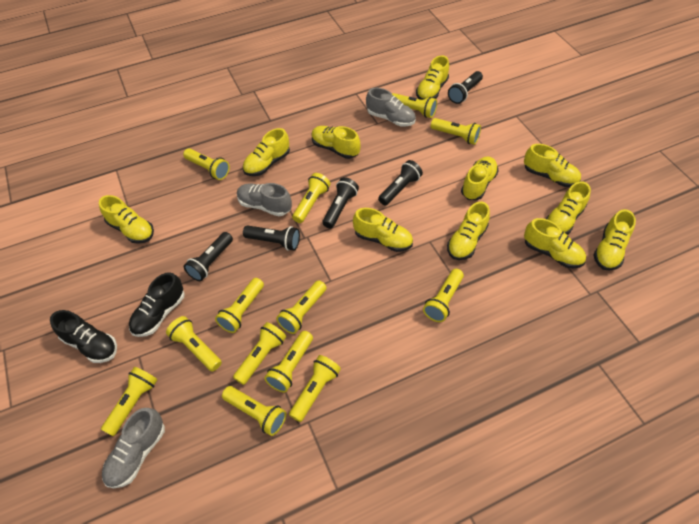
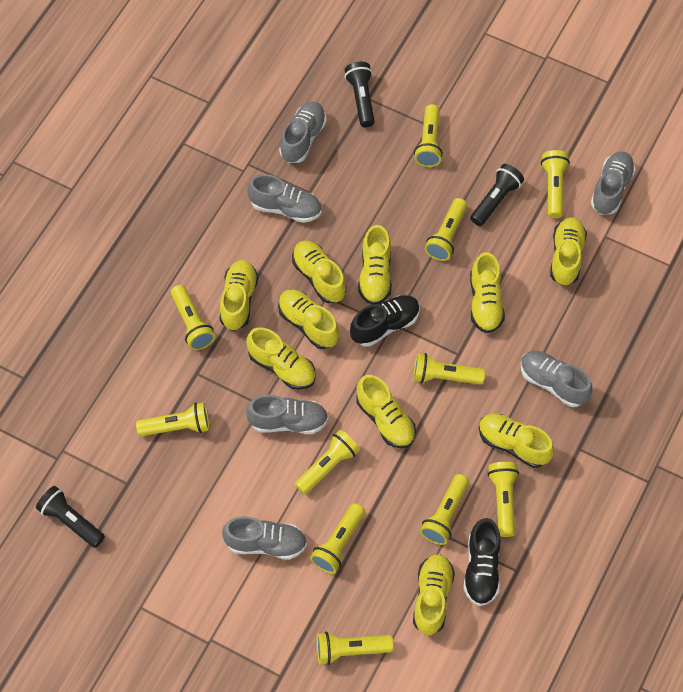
black flashlight: [184,232,233,281] [243,225,300,251] [322,177,359,228] [378,160,423,205] [448,71,483,104] = 5 -> [36,486,105,548] [345,62,375,127] [470,164,524,226] = 3
grey shoe: [102,408,165,488] [237,183,292,216] [366,88,416,127] = 3 -> [222,516,307,560] [246,395,328,434] [247,174,322,223] [279,102,327,163] [521,351,593,407] [591,151,636,215] = 6
yellow flashlight: [101,367,157,436] [166,316,222,372] [183,148,230,180] [215,278,264,333] [222,386,286,436] [233,322,286,385] [264,331,313,392] [276,280,326,334] [289,355,341,422] [292,173,331,223] [392,93,437,118] [423,269,464,322] [431,118,481,145] = 13 -> [136,402,209,436] [171,285,215,350] [295,430,360,495] [310,503,365,574] [317,631,393,665] [413,353,485,385] [414,104,443,167] [420,474,469,545] [425,198,467,261] [488,462,519,537] [541,150,570,218] = 11
yellow shoe: [99,195,154,244] [243,128,290,176] [312,126,361,159] [353,208,413,252] [416,55,449,100] [447,201,490,260] [461,156,498,200] [524,144,581,187] [524,218,586,269] [546,182,591,235] [593,209,636,270] = 11 -> [220,260,258,331] [246,328,316,390] [278,289,339,349] [292,241,346,303] [357,375,416,448] [358,225,392,305] [413,554,455,635] [470,252,505,333] [479,414,554,468] [550,217,587,286] = 10

